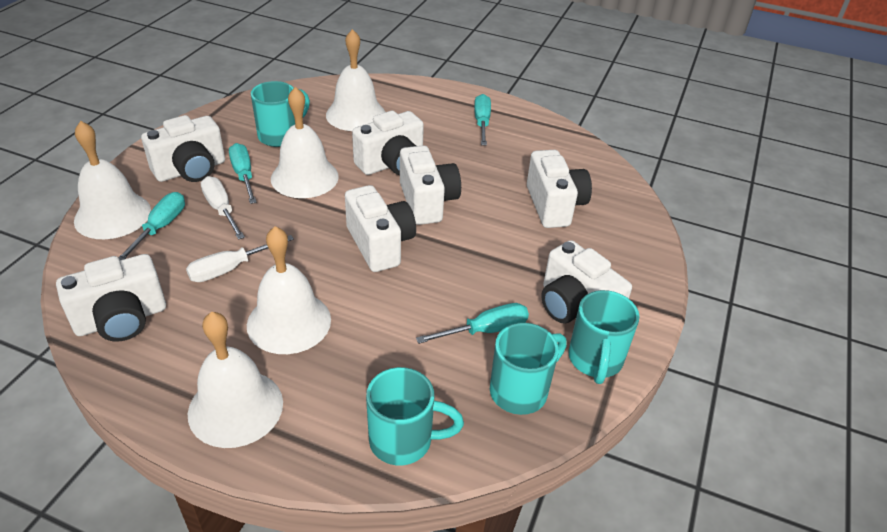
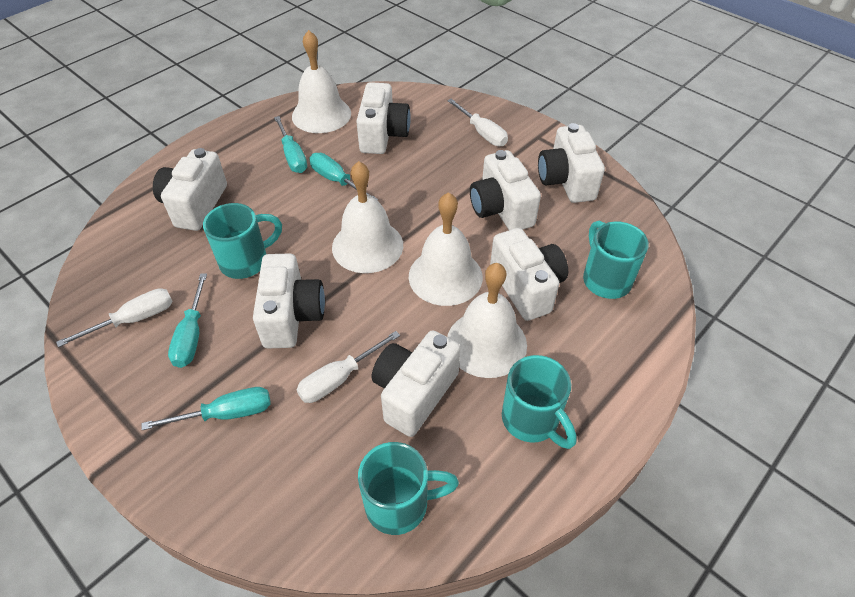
white bell: [74,121,151,239] [188,312,283,448] [247,226,331,354] [271,87,339,198] [326,29,385,131] = 5 -> [292,30,351,133] [332,161,403,273] [409,192,483,306] [447,263,527,378] = 4
white screwdriver: [186,235,294,282] [201,176,245,240] = 2 -> [56,288,173,347] [297,331,400,403] [447,99,508,146] = 3

